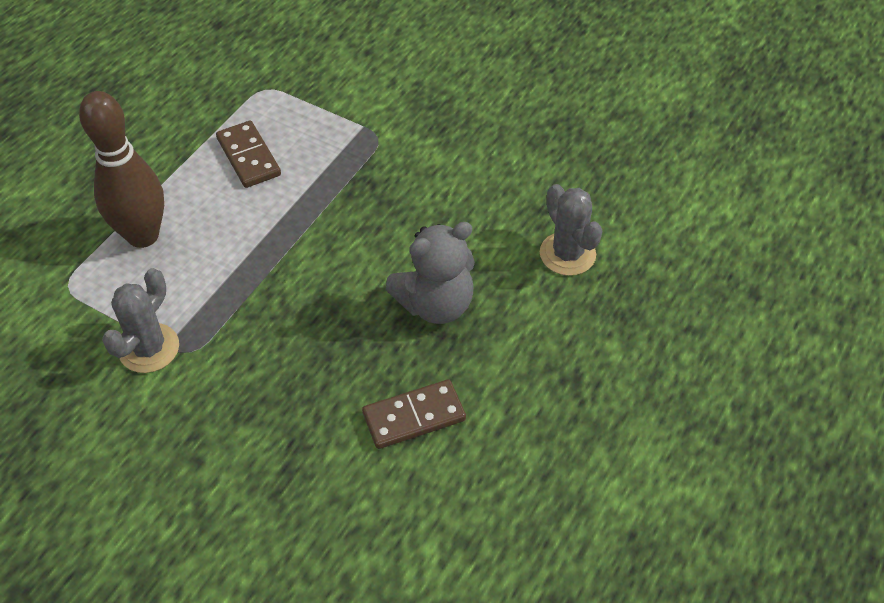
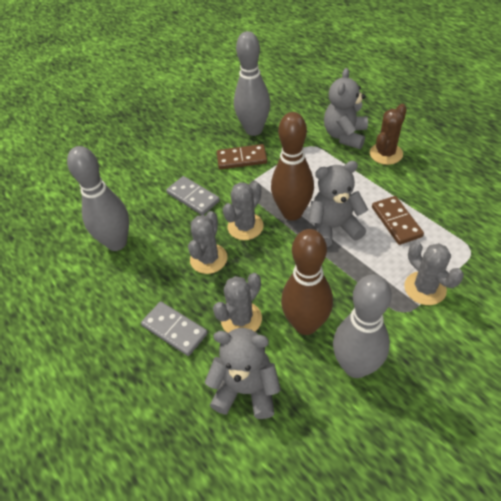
brown bowling pin: [79,91,164,248] = 1 -> [271,112,314,221] [281,229,333,335] = 2
brown cactus: none = 0 -> [370,104,407,165] = 1
grey bowling pin: none = 0 -> [67,146,129,251] [234,31,270,136] [333,274,392,378] = 3
grey cactus: [102,268,179,373] [540,184,602,276] = 2 -> [188,211,228,274] [213,273,262,333] [223,182,264,240] [404,241,464,305] = 4
grey domino: none = 0 -> [141,301,208,356] [166,176,220,215] = 2
grey teddy bear: [386,222,475,324] = 1 -> [205,328,281,419] [309,161,368,247] [324,68,368,149] = 3

